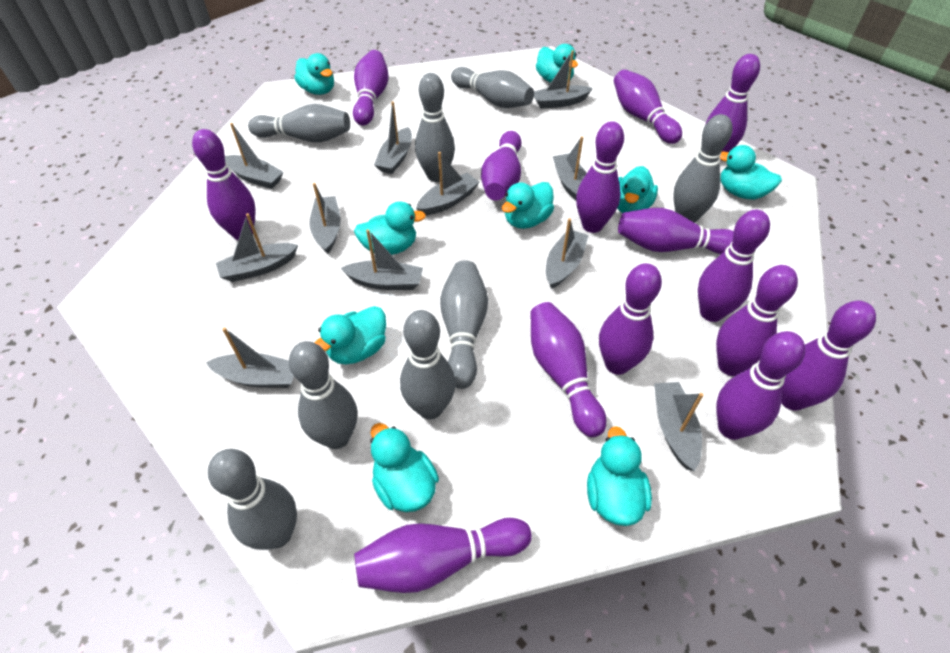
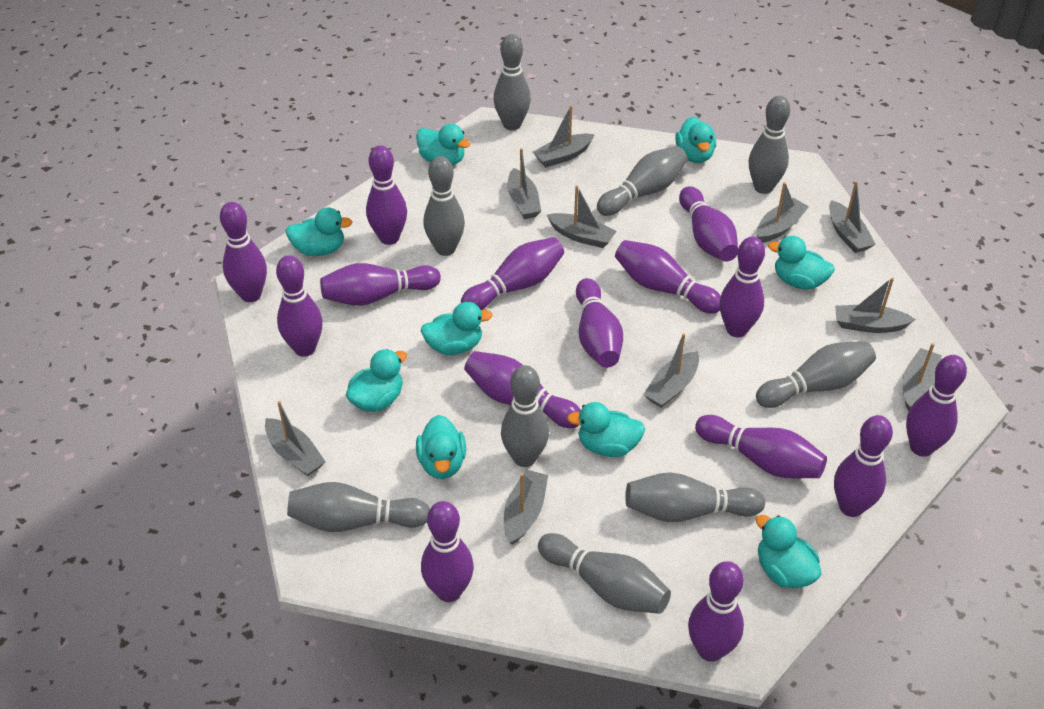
grey boat: [206,327,294,388] [216,213,298,282] [225,123,284,189] [309,183,341,254] [340,229,423,290] [374,101,412,174] [416,152,479,215] [534,50,593,109] [546,218,588,289] [553,136,587,201] [654,382,704,471] = 11 -> [265,401,326,476] [504,469,548,545] [508,148,541,219] [533,105,595,167] [547,185,616,248] [643,333,699,408] [757,182,809,243] [829,181,876,253] [835,277,915,333] [903,343,942,411] = 10
grey bowling pin: [208,449,297,550] [248,104,350,143] [289,341,357,449] [400,310,456,419] [415,73,455,182] [440,260,488,389] [451,67,534,108] [673,114,732,223] = 8 -> [287,482,430,532] [423,156,465,256] [494,34,531,131] [501,365,549,467] [538,533,671,614] [597,146,687,216] [625,472,765,522] [749,96,790,194] [756,341,876,408] = 9
purple bowling pin: [192,129,256,240] [353,50,389,126] [354,518,532,593] [481,131,522,200] [530,302,606,437] [576,121,624,233] [599,263,662,375] [614,69,682,144] [618,208,734,254] [698,210,770,322] [705,54,760,161] [716,265,798,376] [716,331,805,440] [781,301,876,411] = 14 -> [220,202,267,302] [276,255,323,357] [320,263,441,306] [366,145,407,245] [421,501,474,602] [461,237,564,310] [464,351,581,428] [576,278,623,368] [615,240,721,314] [679,186,738,262] [688,561,744,662] [695,415,827,478] [720,237,765,337] [834,415,893,517] [906,355,967,457] = 15

